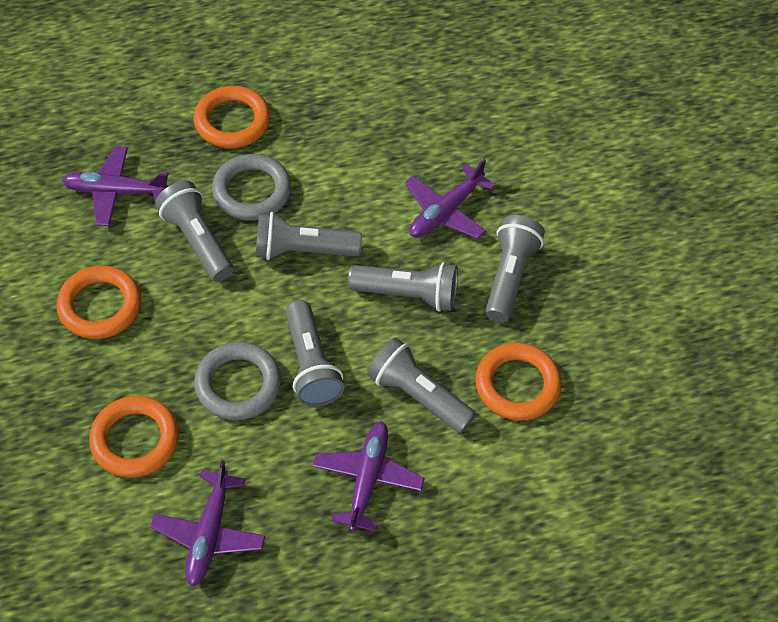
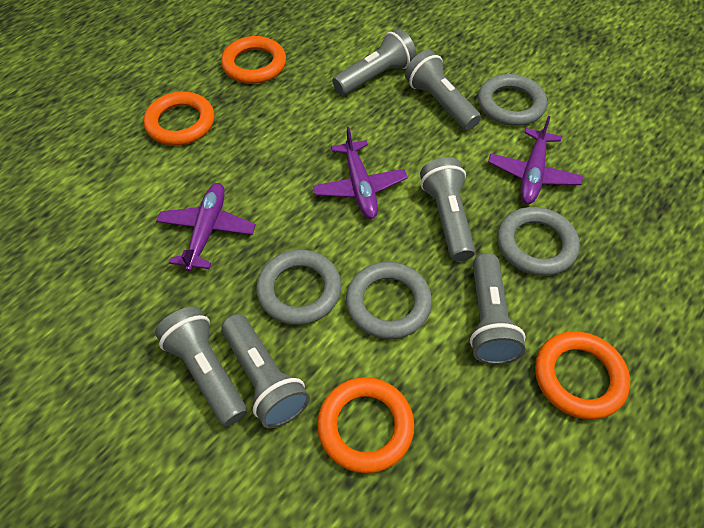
grey ring: [194,342,281,420] [212,154,291,220] = 2 -> [256,250,341,325] [346,262,432,339] [478,74,547,126] [497,207,580,276] = 4
purple plane: [62,146,168,226] [150,460,266,587] [313,421,425,532] [405,159,495,239] = 4 -> [156,183,256,271] [313,127,408,219] [488,116,583,204] = 3

